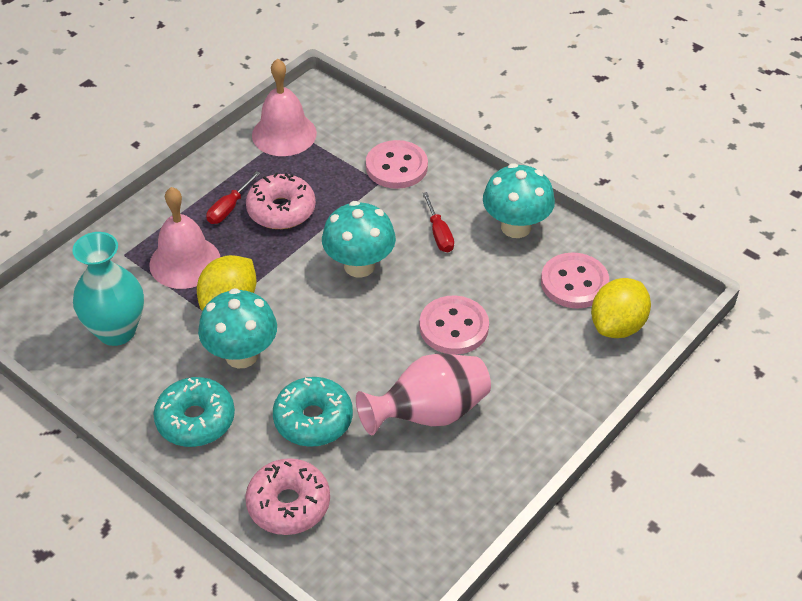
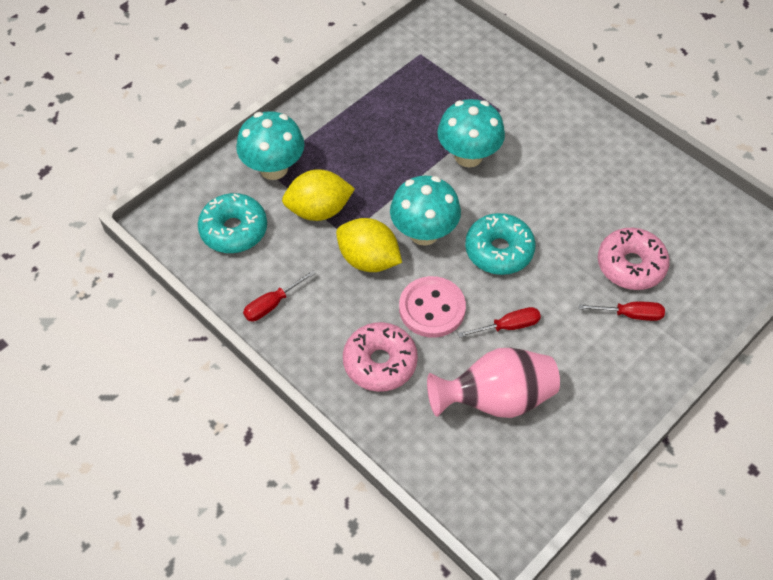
pink bell: [149,187,220,289] [252,59,317,156] = 2 -> none = 0
pink button: [366,140,428,189] [419,296,489,354] [541,253,609,309] = 3 -> [399,276,466,338] = 1
red screwdriver: [207,171,261,224] [422,192,454,252] = 2 -> [243,270,316,321] [457,307,541,338] [578,302,665,321] = 3
turquoise vase: [72,232,144,346] = 1 -> none = 0

